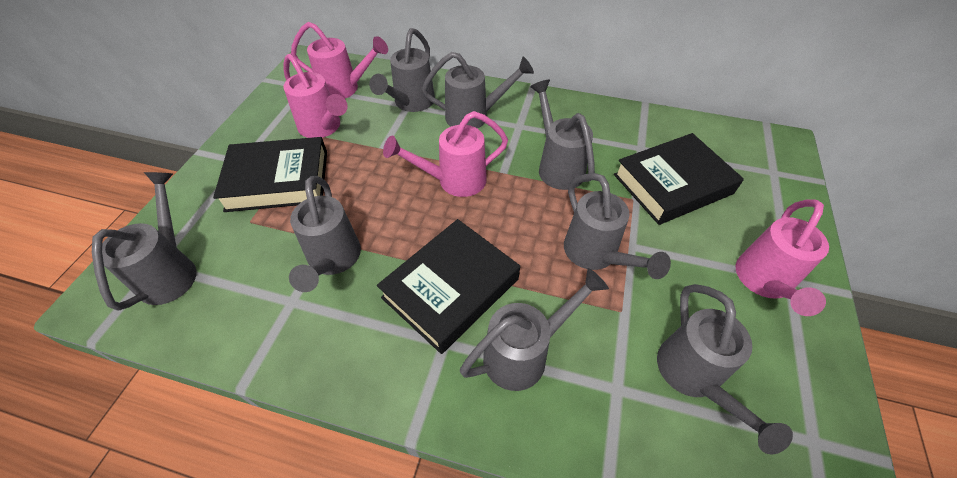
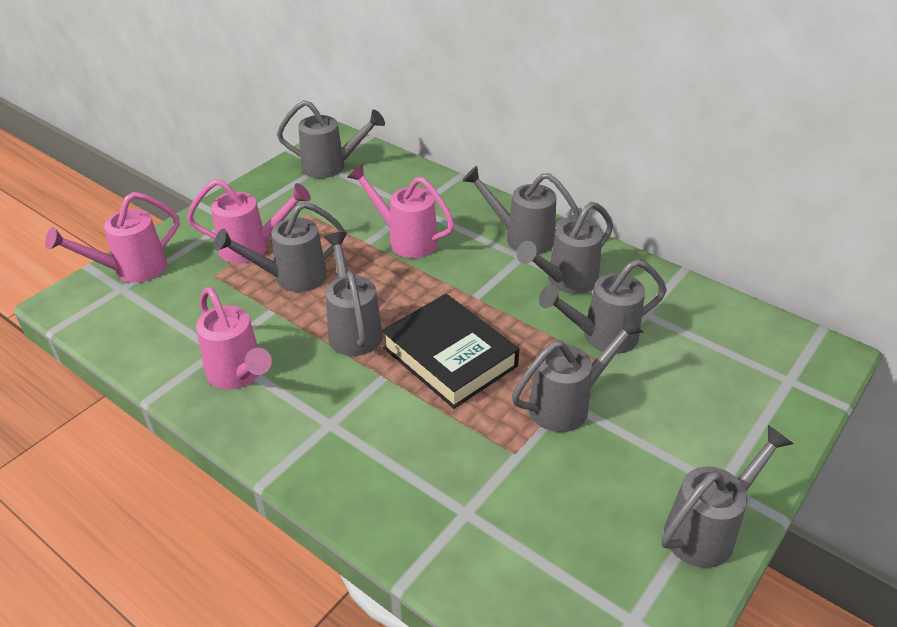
black book: [213,137,327,212] [377,219,520,354] [614,133,744,225] = 3 -> [382,294,519,409] = 1

